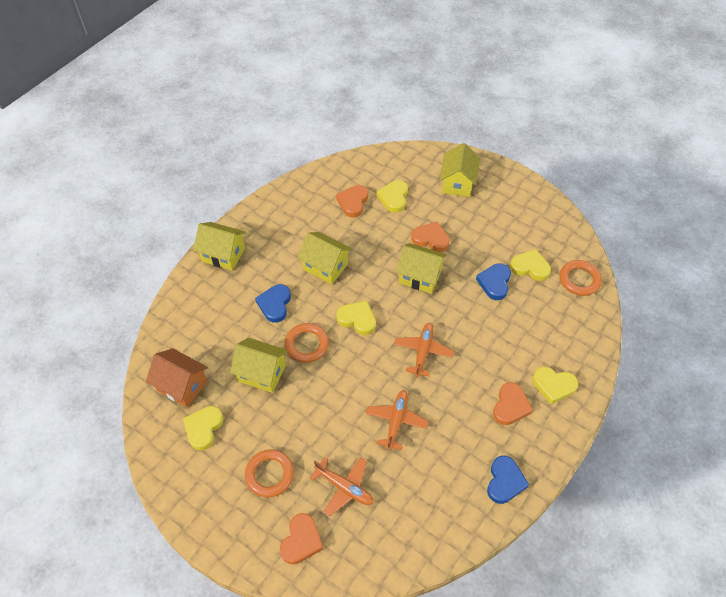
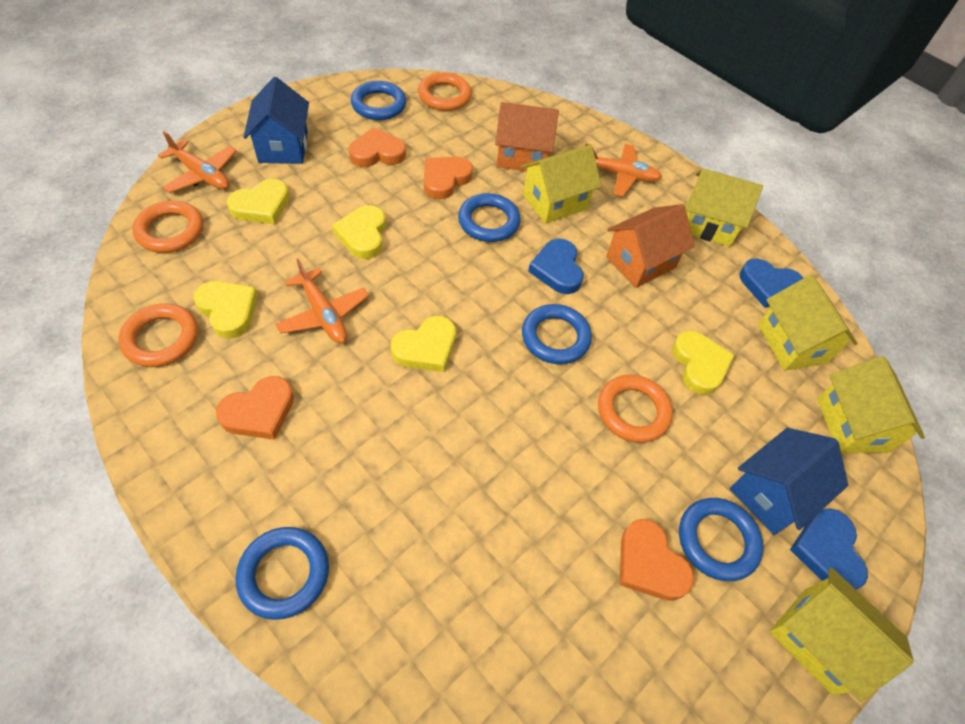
blue house: none = 0 -> [244,77,309,164] [729,428,848,535] = 2
blue ring: none = 0 -> [235,527,329,620] [351,81,406,120] [458,193,521,242] [522,304,592,364] [679,498,764,581] = 5
orange house: [146,348,208,408] = 1 -> [495,102,559,171] [606,204,695,288] = 2
orange ring: [245,449,294,497] [285,323,329,363] [560,260,602,296] = 3 -> [119,303,198,367] [133,201,203,253] [418,72,472,111] [598,374,673,443] = 4

